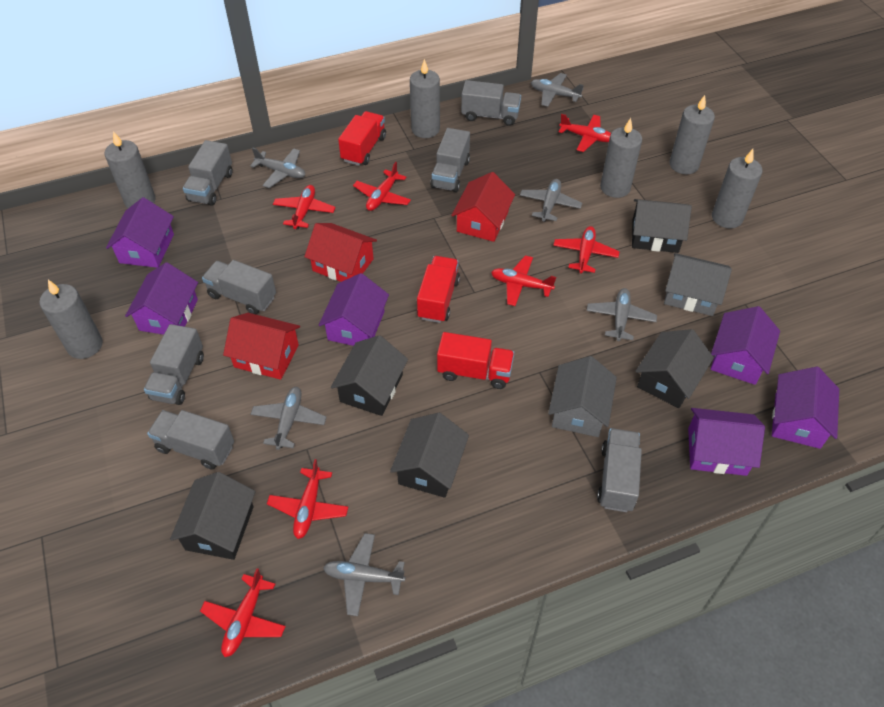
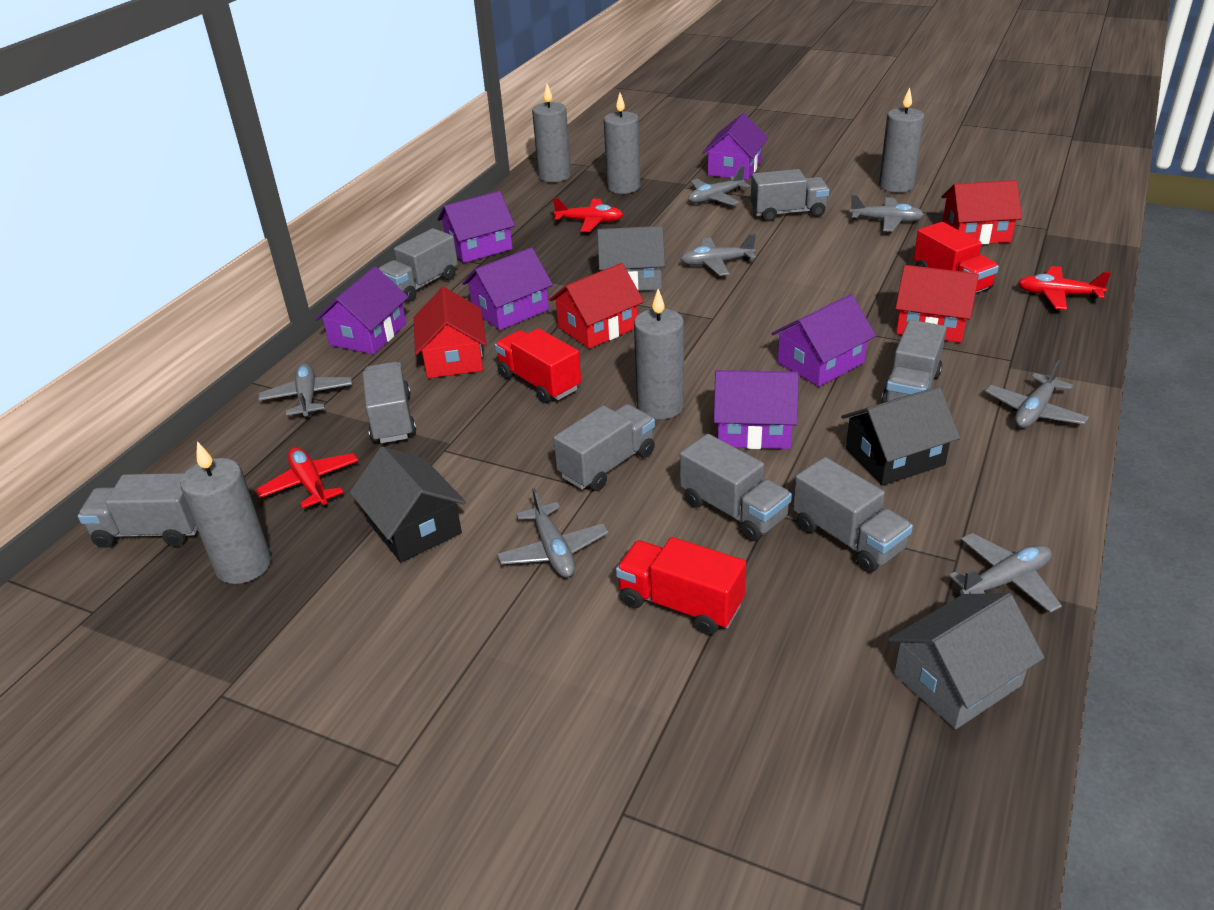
black house: [170,472,256,560] [331,335,408,416] [390,413,469,498] [632,199,692,253] [635,329,714,408] = 5 -> [350,446,466,562] [841,386,960,486] = 2
grey candle: [39,280,103,359] [105,131,155,208] [410,59,440,138] [600,118,642,198] [670,95,715,174] [712,149,763,228] = 6 -> [180,441,271,584] [532,84,571,182] [604,93,641,194] [634,289,684,419] [879,87,925,193] = 5
grey plane: [250,148,305,188] [251,387,327,450] [323,533,405,616] [520,179,582,222] [531,73,584,107] [587,288,657,341] = 6 -> [258,363,352,419] [497,488,609,578] [681,234,756,276] [688,166,750,205] [849,195,924,232] [949,533,1062,613] [985,360,1089,428] = 7
grey truck: [144,324,204,405] [147,410,234,470] [183,140,232,206] [202,260,276,314] [430,128,470,192] [461,80,521,126] [597,428,642,512] = 7 -> [78,473,197,548] [362,361,416,443] [379,228,458,302] [554,404,655,491] [680,434,792,541] [751,169,829,222] [793,457,913,572] [881,320,947,403] = 8
red house: [223,313,300,380] [304,223,377,282] [451,172,515,242] = 3 -> [414,287,486,378] [549,263,644,349] [895,265,979,343] [942,180,1022,244] = 4
red plane: [200,568,286,657] [267,459,348,539] [273,185,336,229] [353,162,411,211] [491,255,556,306] [553,226,620,273] [559,114,611,152] = 7 -> [255,447,358,508] [553,198,623,232] [1018,266,1111,310] = 3

